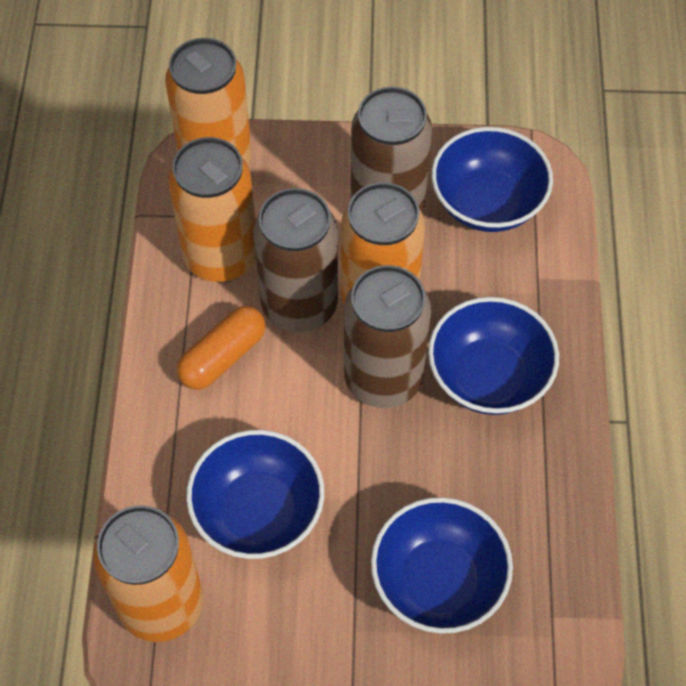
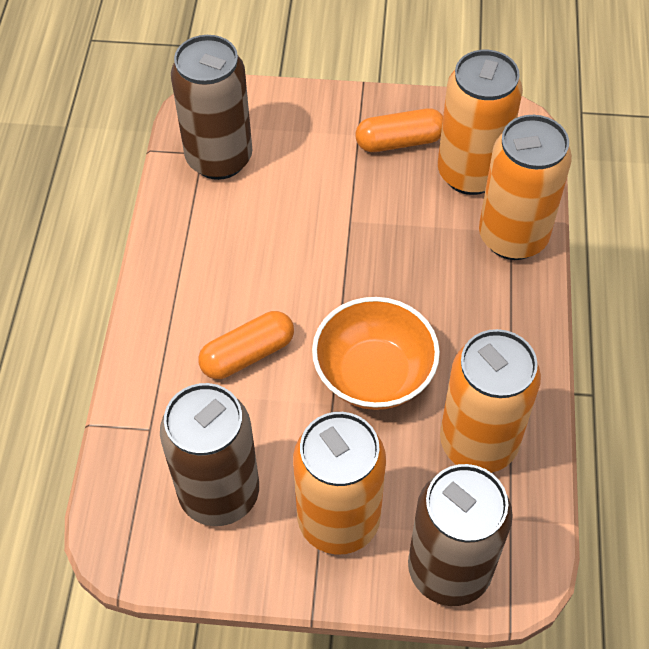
blue bowl: [186,430,324,559] [371,497,513,634] [428,297,559,415] [431,127,553,232] = 4 -> none = 0
orange bowl: none = 0 -> [312,297,440,410] = 1
orange capsule: [177,306,265,390] = 1 -> [198,311,294,379] [355,108,443,152] = 2

